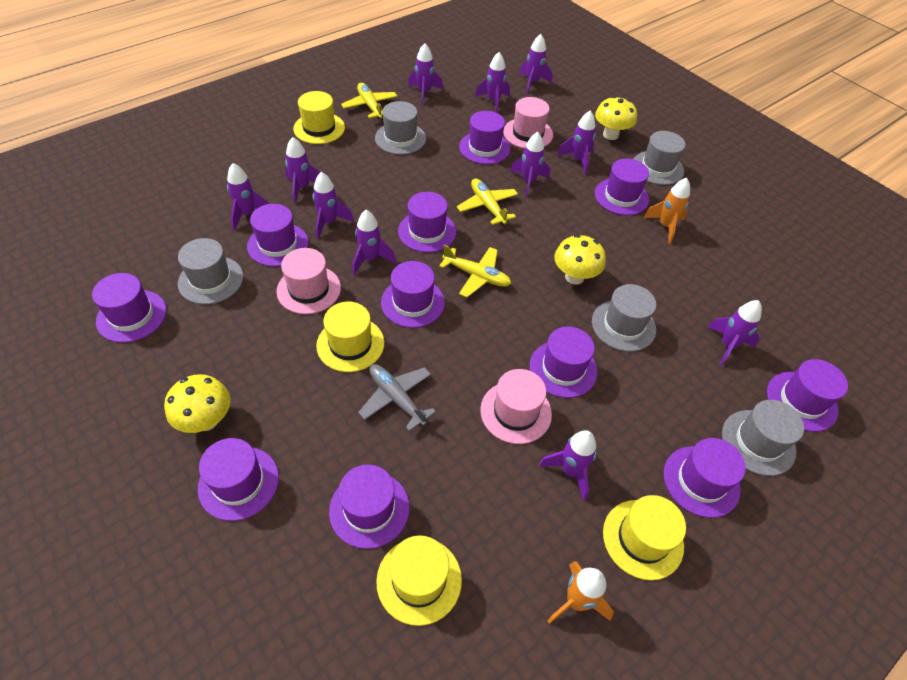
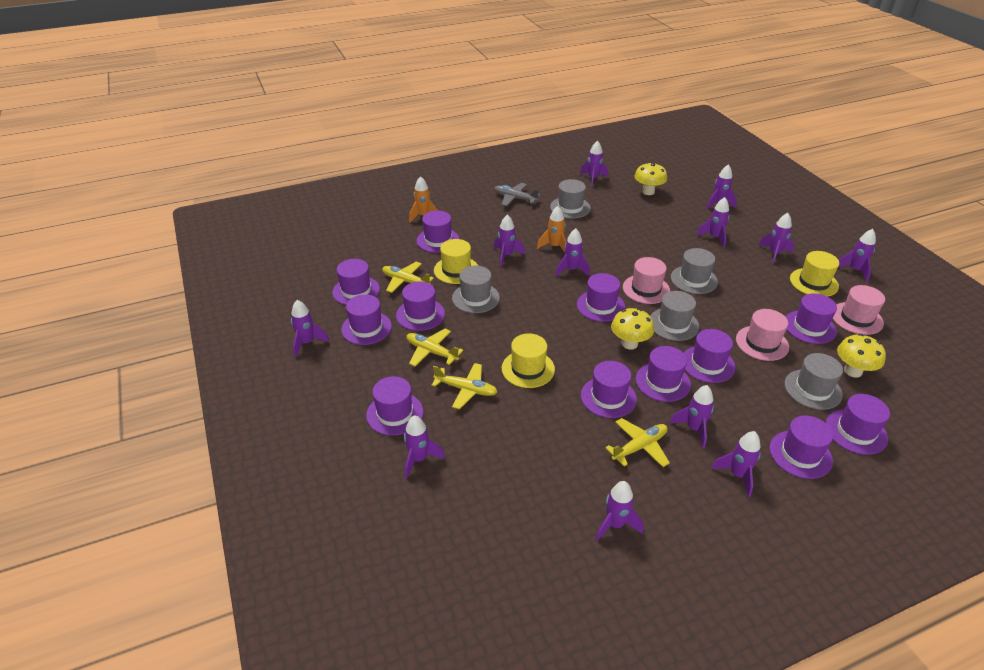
purple hat: [92,273,166,343] [198,438,279,521] [247,204,309,267] [329,465,410,549] [381,261,445,328] [398,192,456,253] [459,111,511,164] [529,327,597,398] [595,159,649,215] [664,438,746,518] [767,359,848,432] = 11 -> [332,259,380,305] [341,294,392,345] [366,376,424,436] [396,282,445,331] [417,211,460,253] [577,273,625,322] [581,361,637,418] [636,346,691,402] [684,329,736,383] [769,416,833,479] [786,293,837,344] [826,394,890,455] = 12
purple rocket: [227,163,269,230] [285,137,321,204] [313,172,354,239] [352,210,396,275] [408,43,443,105] [475,52,510,113] [510,132,550,197] [520,34,552,93] [539,430,597,501] [557,110,596,174] [708,300,762,366] = 11 -> [291,300,329,357] [404,415,445,478] [494,215,525,267] [556,228,590,276] [580,141,608,187] [595,481,643,541] [670,385,714,448] [696,197,729,248] [706,164,737,209] [711,431,761,497] [759,213,794,264] [838,229,876,282] = 12
yellow hat: [293,91,345,144] [316,302,384,372] [376,535,462,626] [603,495,686,580] = 4 -> [434,239,478,284] [502,333,555,388] [790,251,839,297] = 3
yellow plane: [341,83,397,119] [439,245,511,297] [457,179,518,225] = 3 -> [382,262,434,293] [407,329,463,367] [432,363,497,409] [605,418,670,467] = 4

